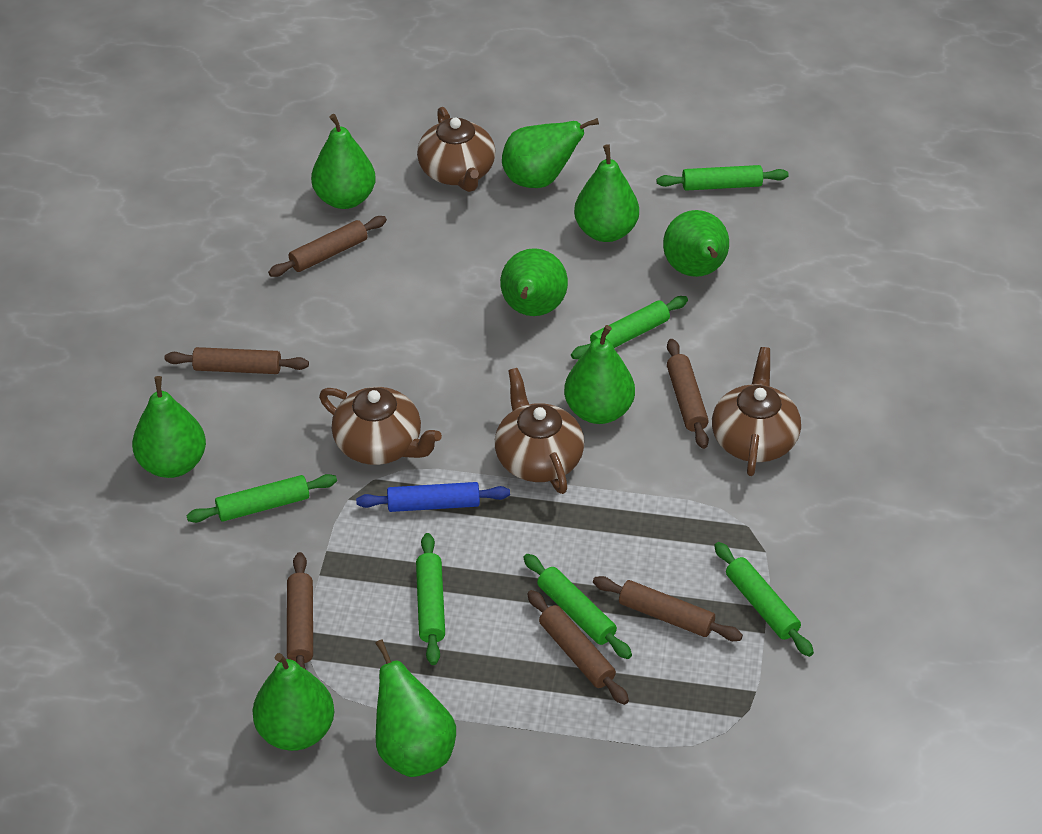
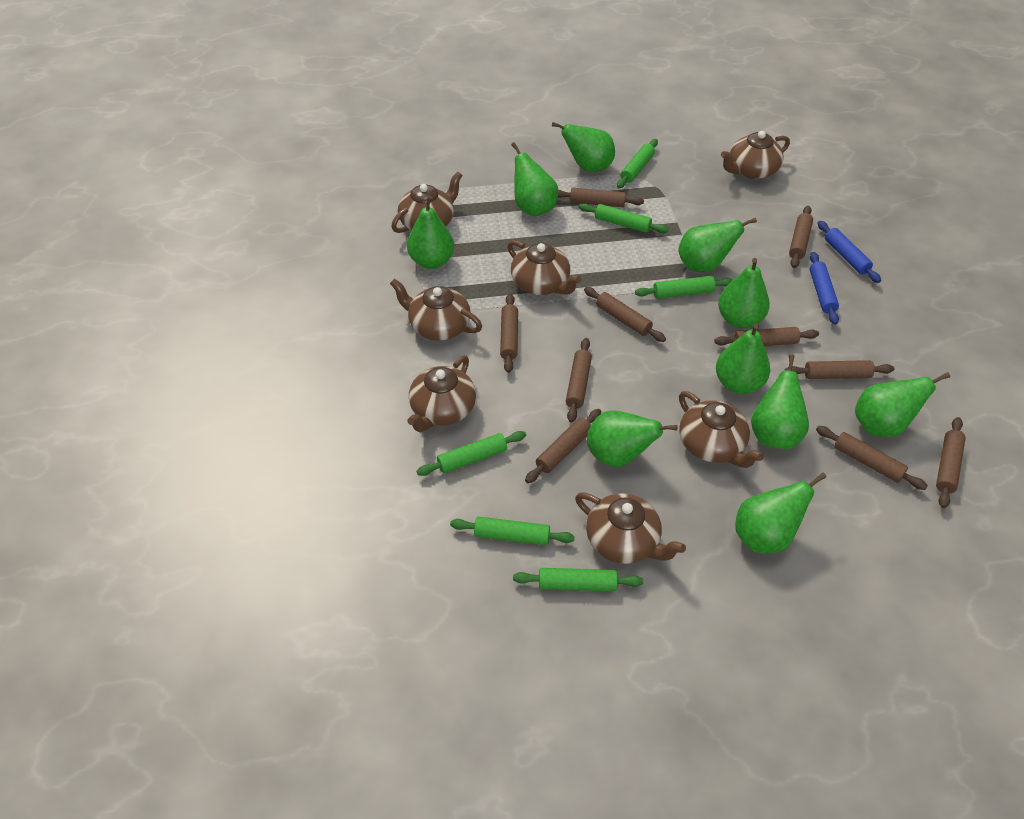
blue rolling pin: [356,482,510,512] = 1 -> [810,252,839,325] [817,221,881,283] = 2
brown rolling pin: [165,347,309,374] [268,216,387,277] [287,552,313,669] [527,590,629,705] [593,576,743,641] [667,339,709,449] = 6 -> [500,294,518,373] [525,409,601,483] [558,188,644,207] [566,338,592,422] [584,287,666,342] [714,327,819,346] [785,360,894,379] [789,206,813,268] [816,426,928,490] [936,417,965,508] = 10
brown teapot: [319,387,442,465] [417,107,495,192] [495,368,584,494] [712,347,801,476] = 4 -> [390,279,482,341] [391,171,462,233] [407,355,476,432] [507,240,581,295] [575,493,686,564] [679,391,763,468] [721,131,790,179] = 7
green pear: [132,376,206,478] [252,653,334,751] [311,114,376,209] [375,639,456,777] [500,248,568,316] [502,118,599,188] [564,325,635,424] [574,144,639,242] [663,210,729,277] = 9 -> [407,196,454,269] [511,142,558,216] [552,122,615,172] [587,410,678,467] [678,218,757,272] [716,324,770,394] [718,258,770,328] [735,472,826,554] [751,355,809,450] [855,372,950,437] = 10

